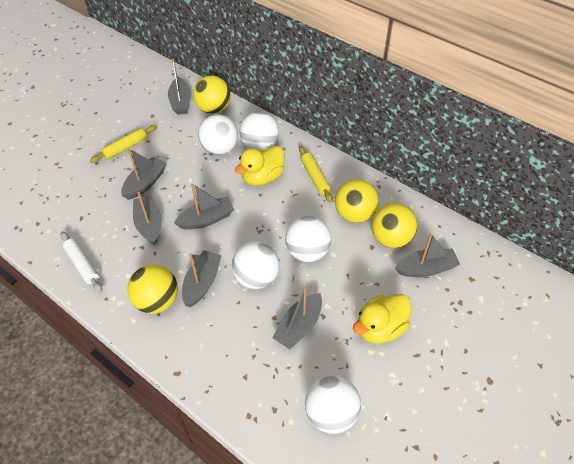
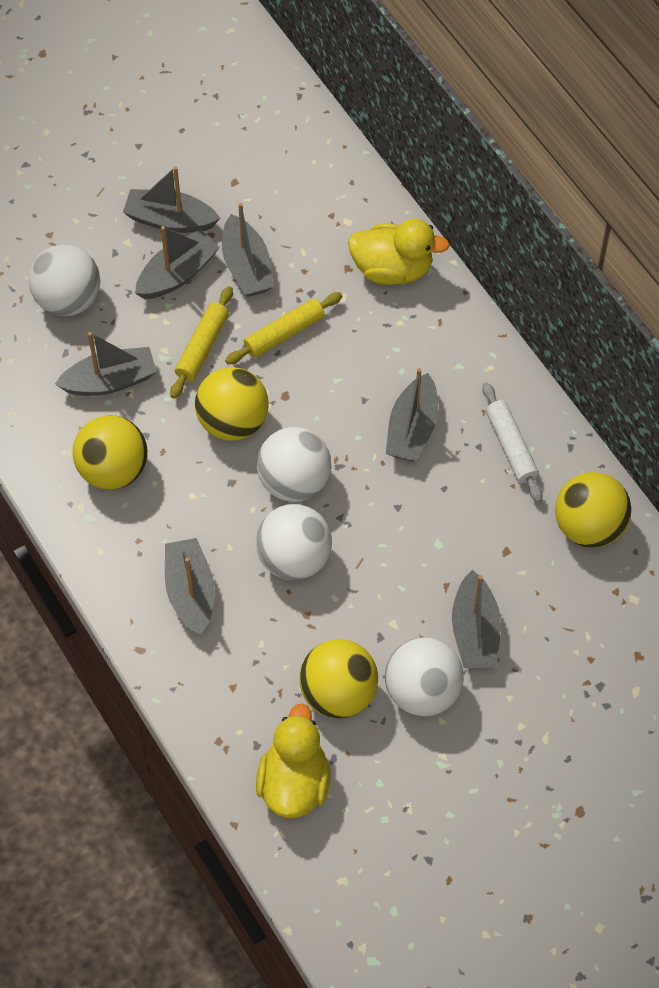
white ball: [198,115,238,155] [232,241,280,289] [240,112,279,150] [285,216,331,262] [305,375,361,434] = 5 -> [28,245,100,316] [256,504,332,580] [257,427,331,502] [385,637,464,716] = 4

